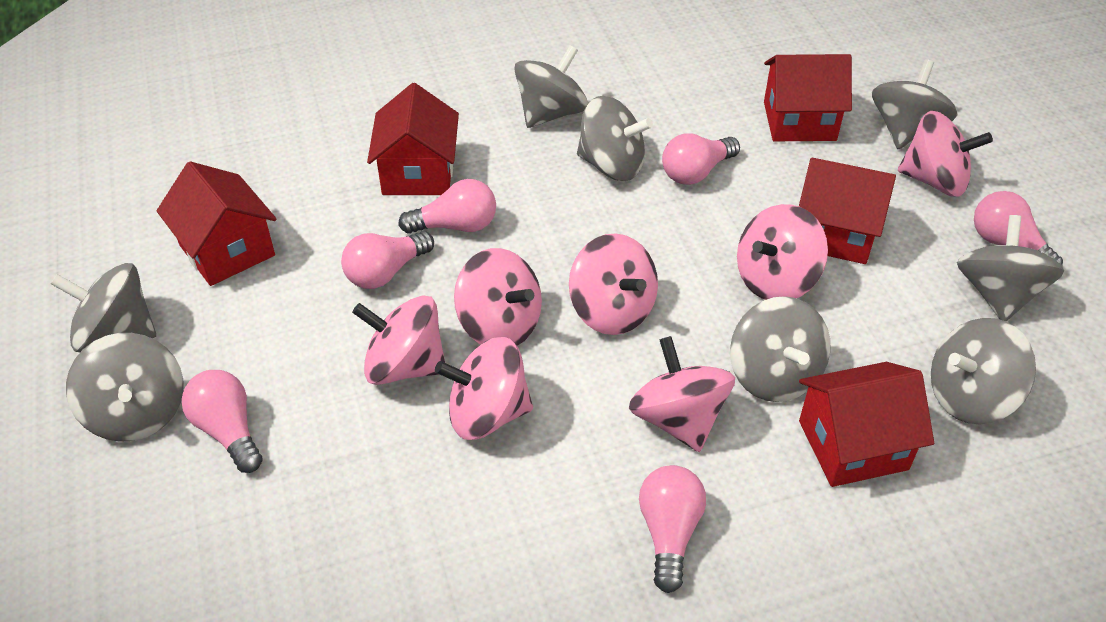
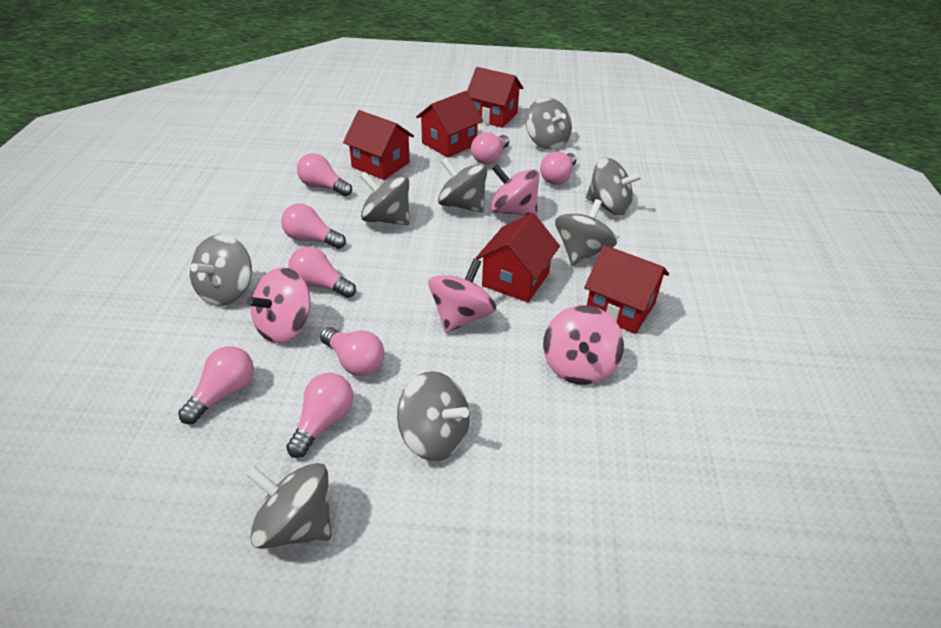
pink light bulb: [181,370,263,473] [341,231,434,289] [398,179,496,234] [639,465,706,593] [662,133,740,185] [974,191,1063,265] = 6 -> [178,346,254,424] [281,204,346,249] [286,373,354,458] [288,246,356,298] [297,153,352,196] [320,327,384,376] [471,132,510,164] [540,152,577,185] = 8
pink spinning top: [352,295,445,385] [435,337,533,440] [454,248,542,346] [569,233,658,335] [629,336,735,452] [737,204,828,300] [898,111,993,197] = 7 -> [247,267,311,343] [428,259,496,333] [491,165,540,216] [543,305,624,385] = 4

